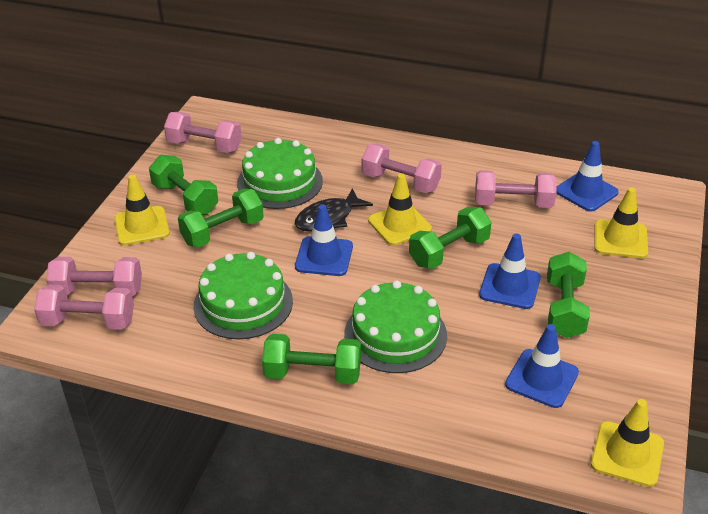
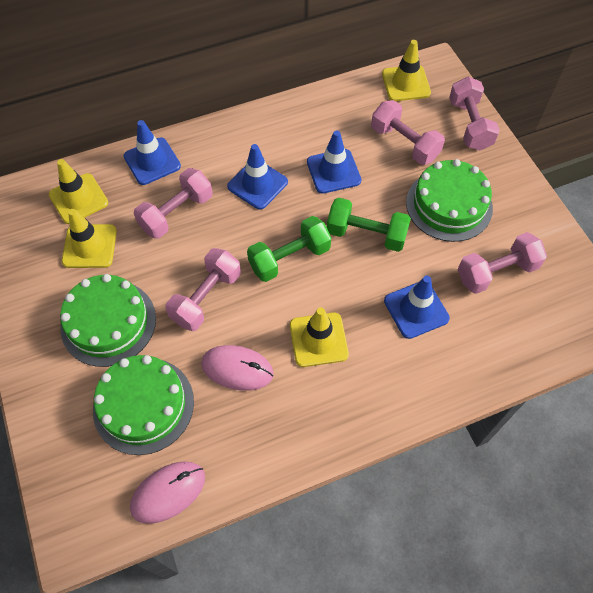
black fish: [295,188,373,232] = 1 -> none = 0
green dumbbell: [149,155,218,215] [178,189,264,248] [262,334,361,384] [409,207,492,269] [547,252,590,338] = 5 -> [247,216,331,282] [327,198,411,252] = 2
pink mouse: none = 0 -> [130,461,205,524] [201,345,273,391] = 2

